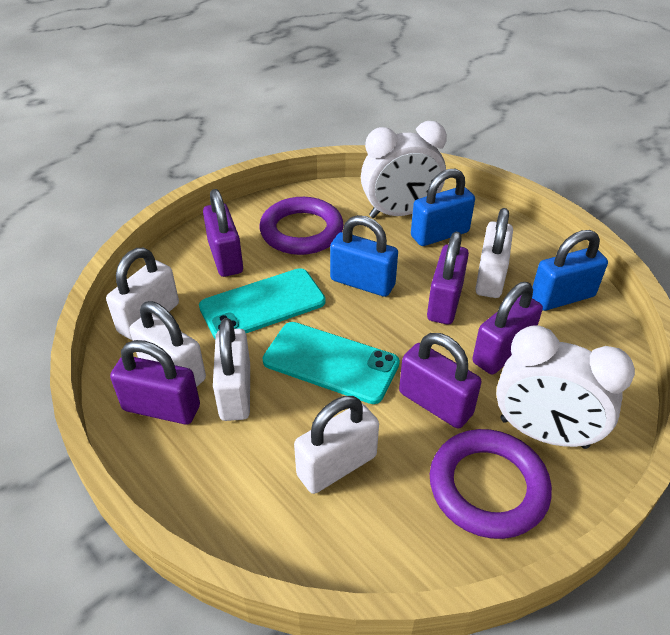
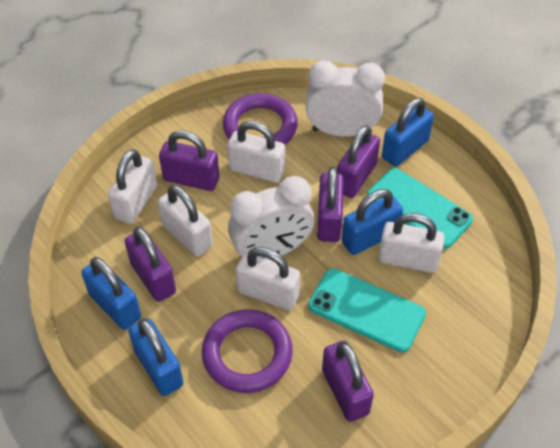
blue padlock: [330,215,398,297] [411,169,475,246] [532,230,608,311] = 3 -> [81,257,141,330] [128,318,184,396] [342,189,403,255] [382,98,434,167] = 4

